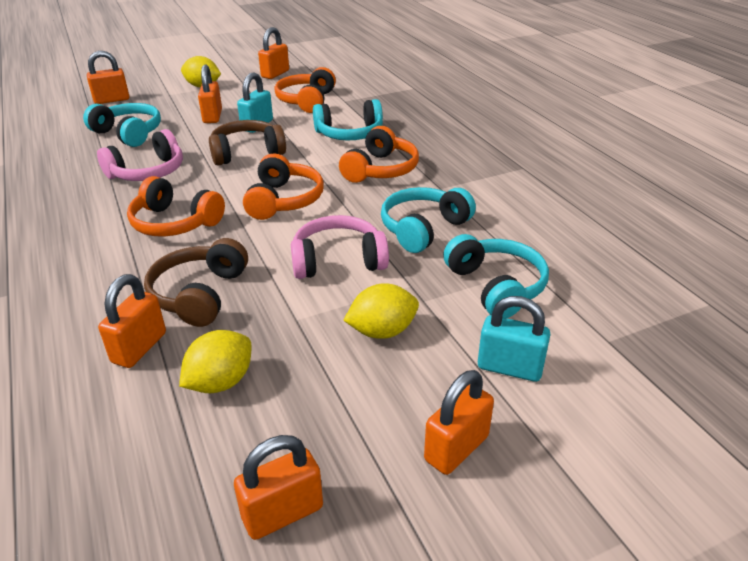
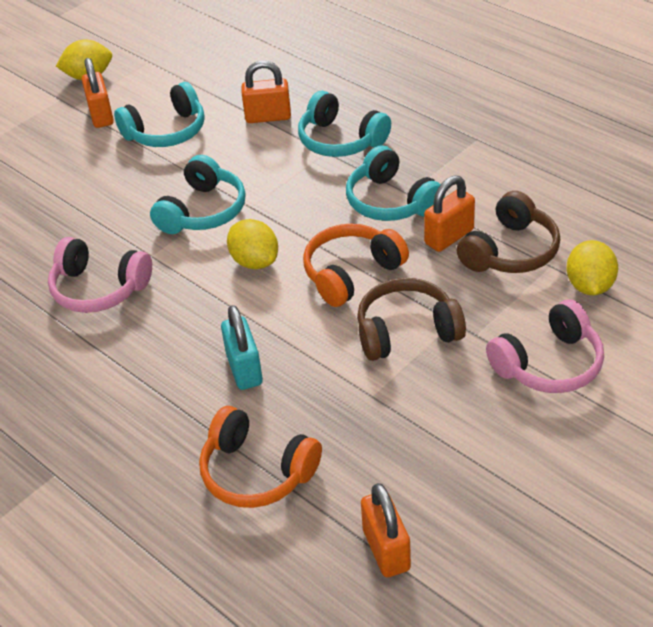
orange headphones: [127,176,225,237] [243,153,324,220] [274,67,336,113] [339,126,419,183] = 4 -> [199,406,322,508] [303,224,409,307] = 2
orange padlock: [87,51,129,104] [98,274,166,368] [198,65,222,123] [234,435,323,540] [258,27,289,79] [424,370,494,475] = 6 -> [82,58,114,128] [241,60,291,123] [361,483,411,577] [424,175,475,252] = 4
turquoise padlock: [237,72,273,133] [478,296,551,382] = 2 -> [221,305,263,390] = 1

